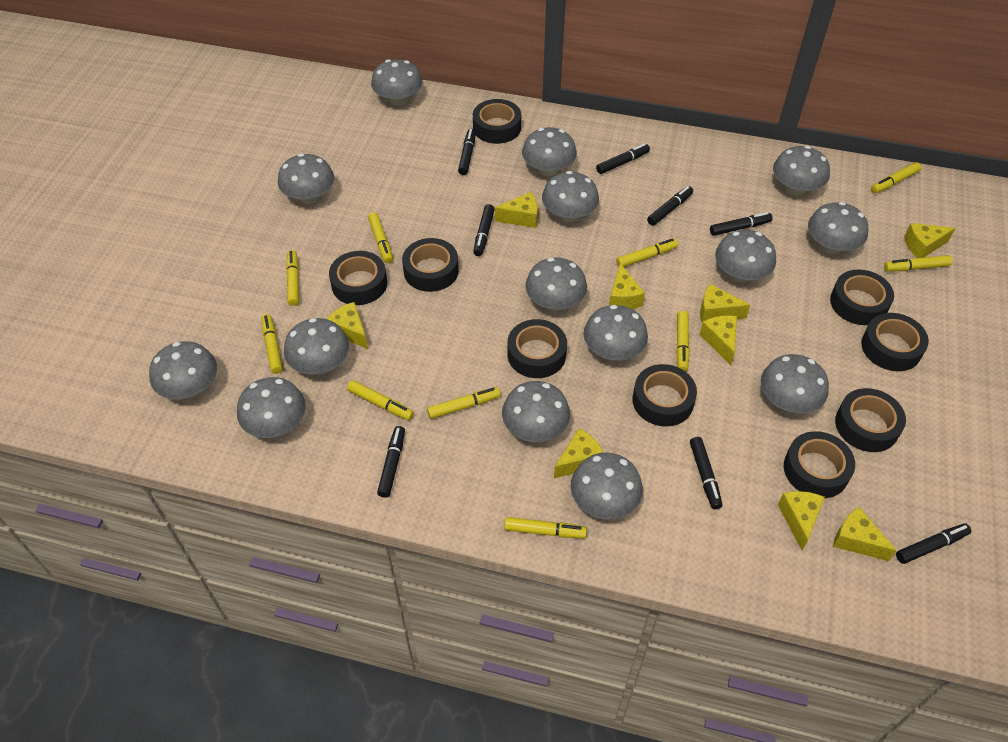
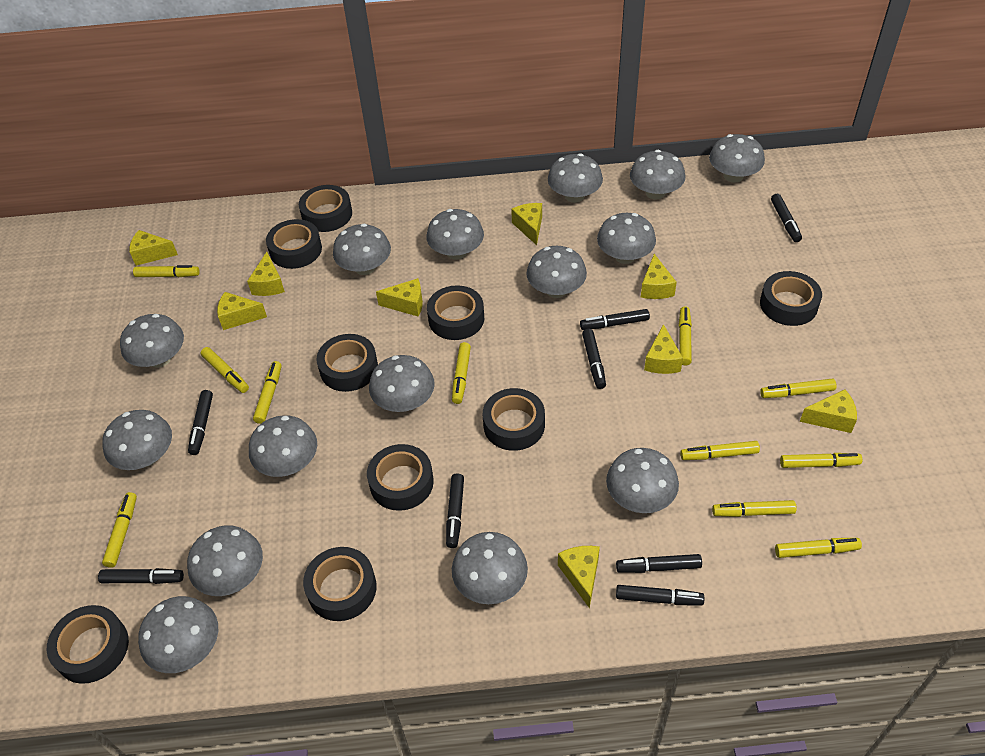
yellow marker: [261,314,283,374] [286,250,299,306] [347,380,414,420] [368,212,393,263] [427,387,501,419] [504,517,587,538] [616,238,678,267] [676,311,690,372] [871,162,921,193] [884,255,952,272] = 10 -> [102,492,137,568] [133,265,200,277] [201,347,249,393] [253,361,282,424] [452,342,471,404] [679,306,692,366] [680,441,760,460] [712,500,797,517] [760,378,837,398] [775,538,862,558] [780,453,862,468] = 11

